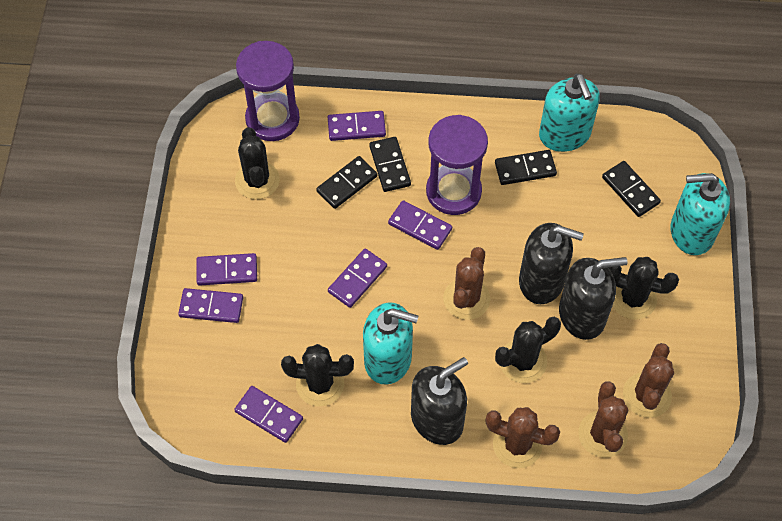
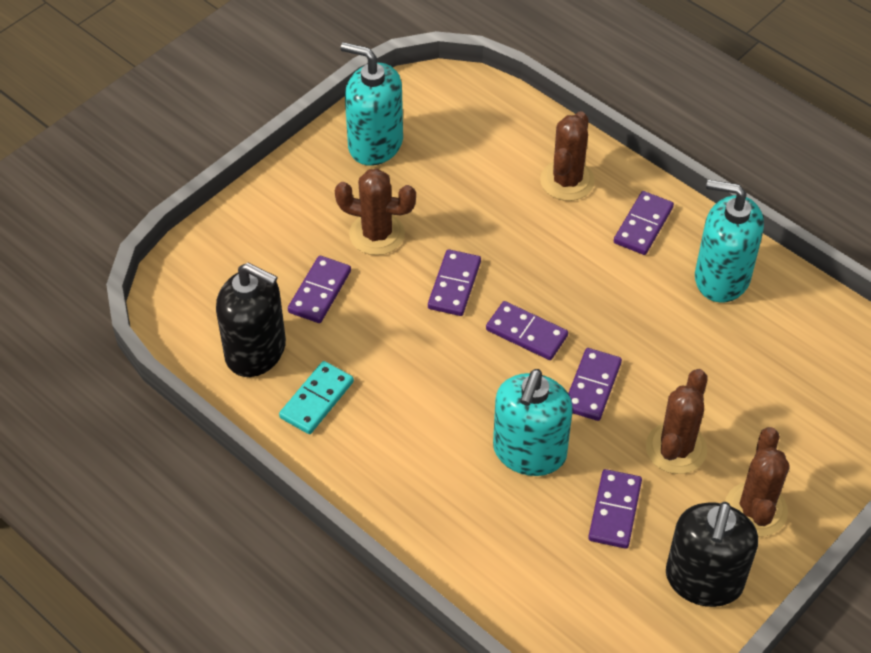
black cactus: [235,127,280,199] [281,344,354,406] [495,317,561,383] [608,257,679,320] = 4 -> none = 0
black domino: [316,156,377,209] [369,137,411,192] [495,150,557,185] [602,161,661,217] = 4 -> none = 0
black soap dispenser: [411,357,468,445] [519,223,584,304] [559,257,628,340] = 3 -> [216,263,286,377] [666,502,758,607] = 2
purple hourglass: [236,41,300,141] [426,115,488,215] = 2 -> none = 0
turquoise domino: none = 0 -> [279,361,354,434] = 1

